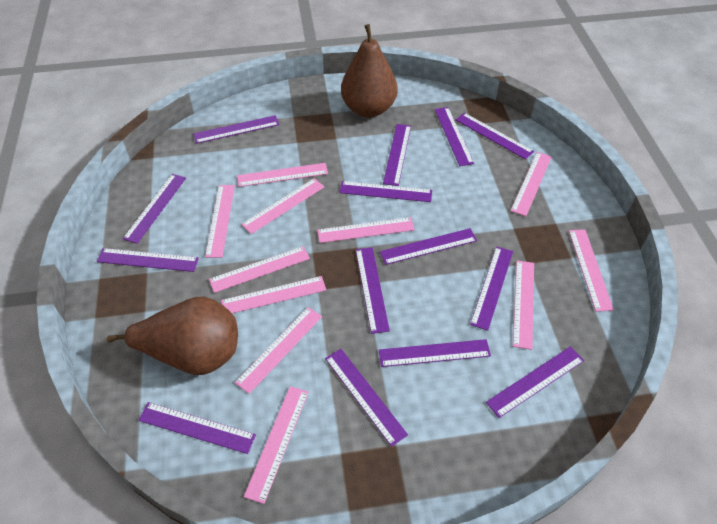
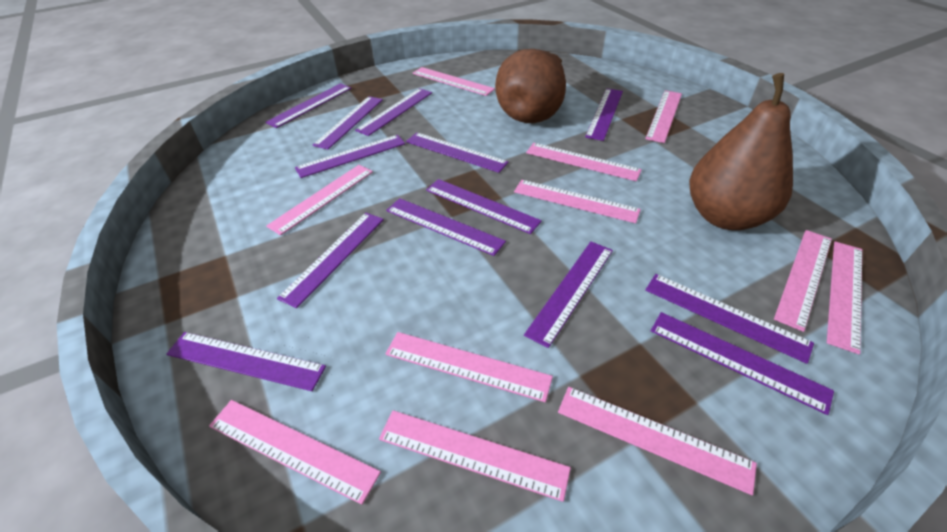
purple ruler: [97,248,199,272] [123,174,186,244] [138,402,256,454] [193,115,279,144] [325,349,408,447] [339,181,432,202] [356,247,390,334] [379,339,491,367] [380,228,477,265] [383,124,411,186] [435,107,474,166] [456,113,534,160] [470,246,513,331] [486,346,584,418] = 14 -> [166,332,326,391] [266,83,351,128] [277,213,384,308] [295,135,405,178] [313,96,383,150] [355,88,432,136] [386,198,506,256] [406,133,509,173] [426,179,542,234] [524,242,613,348] [585,88,623,141] [645,274,814,364] [651,312,834,415] = 13

